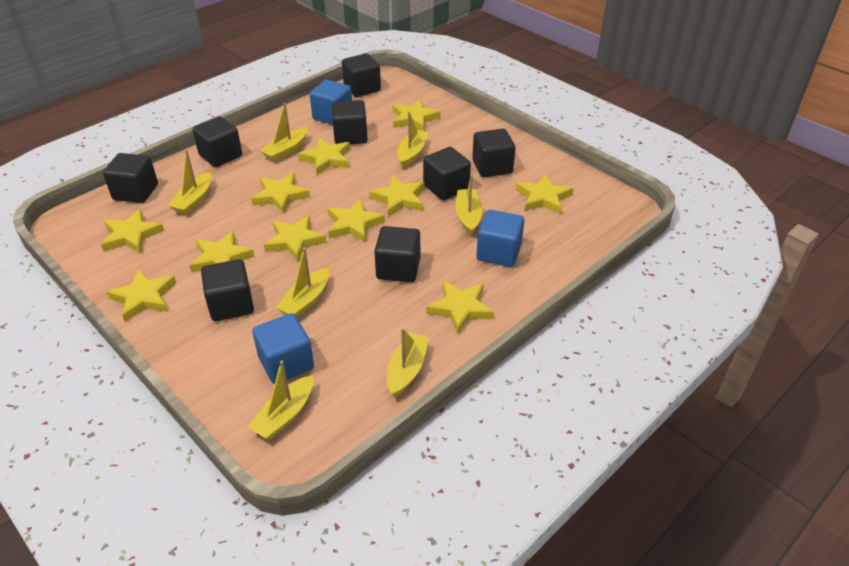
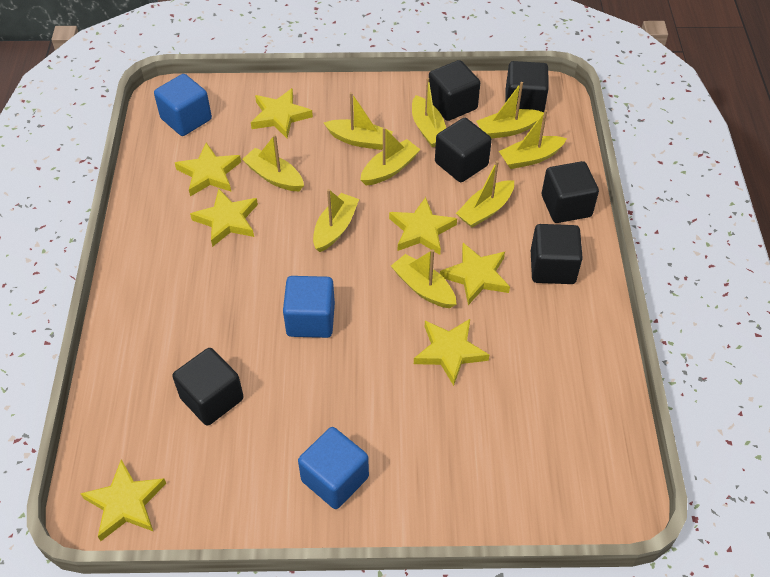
black cube: [103,153,158,203] [193,116,242,167] [201,259,254,321] [332,100,368,144] [342,53,381,97] [374,226,420,282] [423,147,471,200] [472,128,515,177] = 8 -> [172,348,244,426] [429,60,480,121] [435,118,492,182] [505,61,549,112] [531,224,583,284] [542,161,599,223] = 6
yellow boat: [169,150,212,215] [248,361,314,439] [260,103,308,162] [276,247,329,317] [387,328,429,397] [397,112,428,168] [455,174,482,235] = 7 -> [242,135,304,191] [313,189,359,252] [324,92,393,150] [360,127,421,185] [391,249,457,308] [412,78,446,147] [456,161,514,227] [476,82,544,139] [499,110,567,169] = 9
yellow star: [101,209,164,253] [106,269,176,322] [189,230,254,272] [251,173,310,214] [264,215,326,262] [298,138,350,175] [327,199,385,242] [369,175,424,217] [393,99,441,131] [426,280,494,334] [516,174,574,215] = 11 -> [80,459,166,541] [175,143,241,196] [190,188,258,247] [251,88,313,138] [389,197,457,255] [414,319,489,386] [440,243,510,305] = 7

